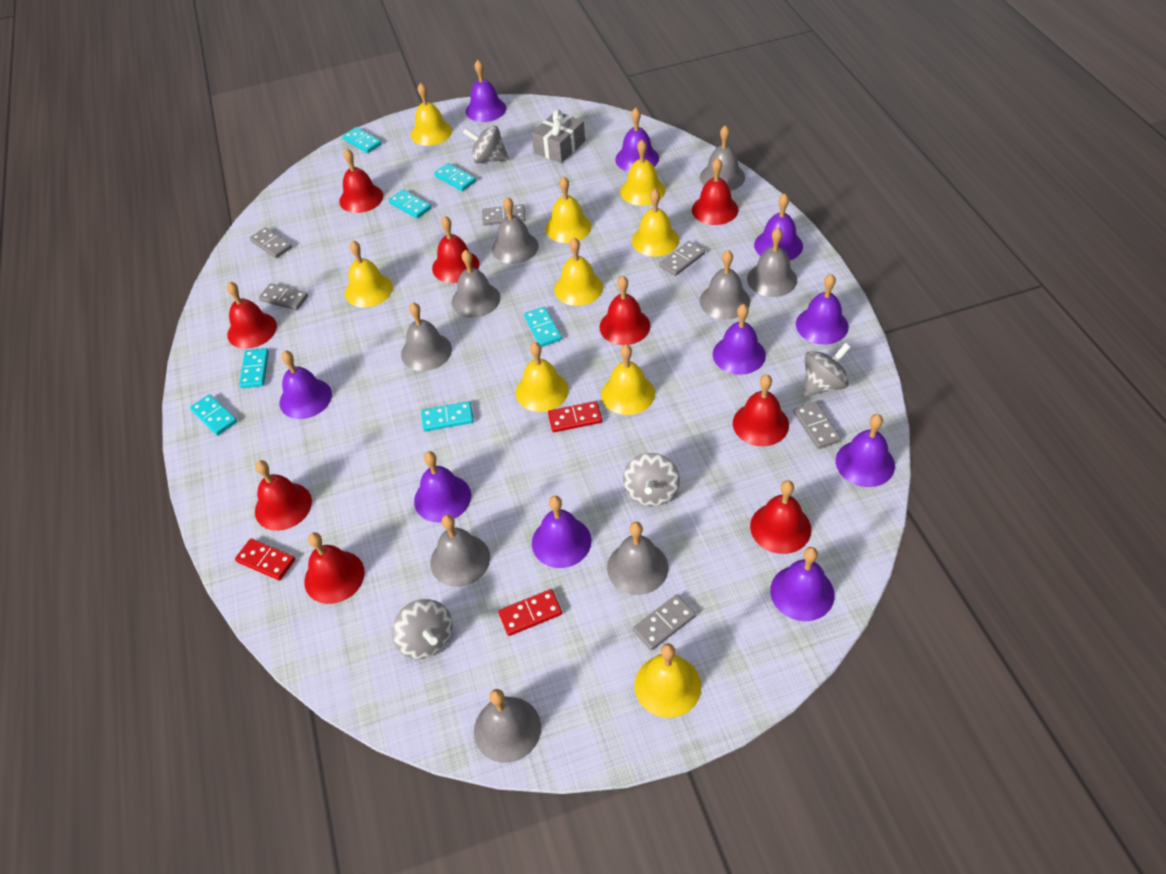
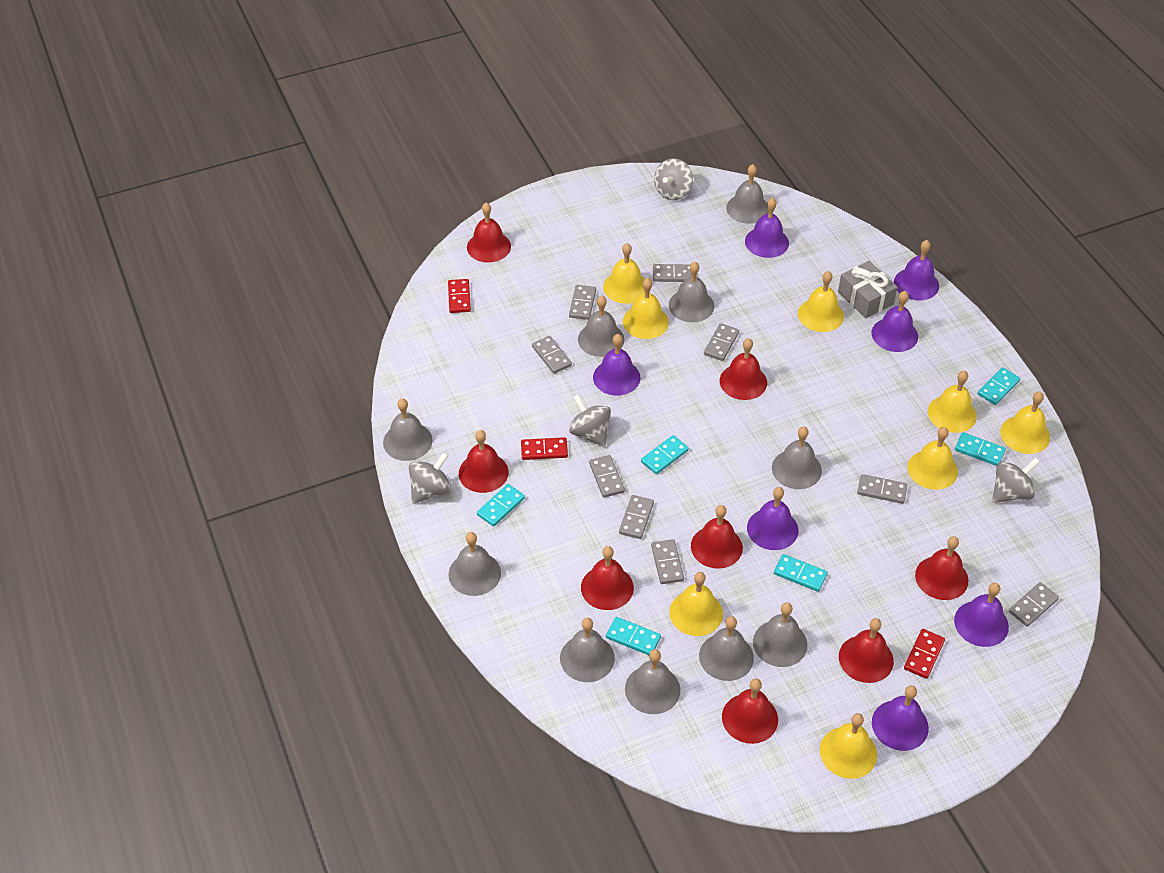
grey bell: [401,302,452,371] [430,515,490,587] [452,250,500,318] [474,689,541,763] [492,197,539,264] [607,522,668,595] [700,125,745,191] [700,250,750,320] [747,228,797,297] = 9 -> [383,398,433,461] [448,532,501,596] [560,618,615,682] [578,296,625,357] [625,649,680,714] [669,262,714,322] [699,616,754,681] [726,164,768,224] [753,603,807,667] [772,427,822,489] = 10
grey domino: [250,227,292,258] [259,283,308,310] [482,204,525,226] [633,595,696,650] [659,241,705,276] [793,401,841,449] = 6 -> [532,336,572,374] [569,285,596,320] [589,455,625,498] [619,495,654,539] [651,539,684,584] [653,264,692,282] [704,323,739,361] [857,474,907,504] [1009,582,1059,627] = 9
purple bell: [280,350,332,419] [414,451,471,523] [466,60,506,122] [532,496,591,568] [615,108,659,172] [713,304,766,375] [754,193,803,261] [770,547,835,621] [796,274,849,345] [836,414,895,487] = 10 -> [593,334,641,396] [745,198,789,258] [747,487,798,550] [872,291,918,352] [872,686,929,751] [894,240,939,300] [954,583,1009,647] = 7
red bell: [227,282,277,349] [255,460,312,531] [304,532,365,604] [339,148,383,213] [432,216,479,283] [599,276,650,345] [692,158,738,225] [733,374,789,446] [750,480,811,554] = 9 -> [459,430,509,493] [467,203,511,263] [581,546,634,610] [691,505,743,569] [720,338,767,400] [722,679,778,744] [839,618,894,683] [915,536,968,600] = 8
turquoise domino: [190,394,237,435] [239,348,269,388] [342,127,382,153] [388,189,431,219] [421,401,474,431] [434,163,476,191] [524,307,562,347] = 7 -> [477,484,525,527] [606,617,661,655] [641,435,689,474] [774,554,828,592] [955,432,1006,466] [978,367,1020,405] = 6
yellow bell: [345,241,393,307] [411,83,452,146] [516,342,569,412] [545,176,592,243] [554,238,603,306] [601,345,655,415] [620,140,666,206] [632,189,679,257] [635,643,701,718] = 9 -> [603,243,645,304] [623,278,669,339] [669,572,723,636] [798,271,844,332] [820,713,877,779] [907,427,958,490] [928,371,977,433] [1000,392,1050,454] = 8

